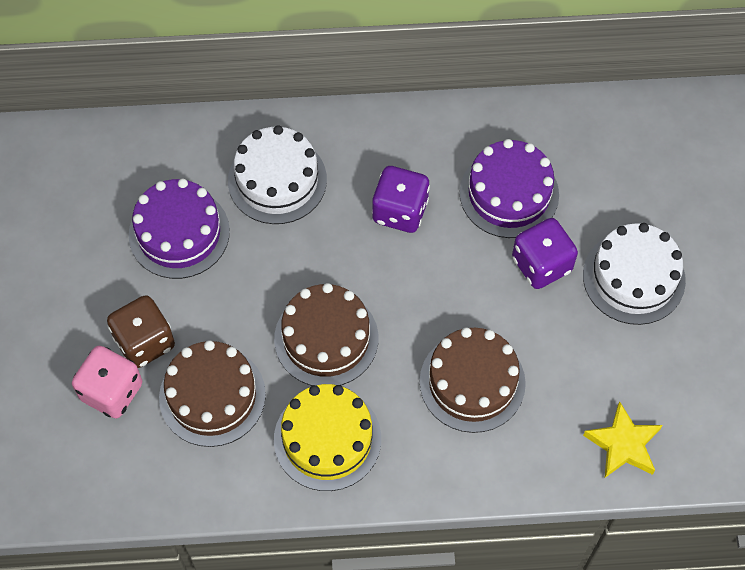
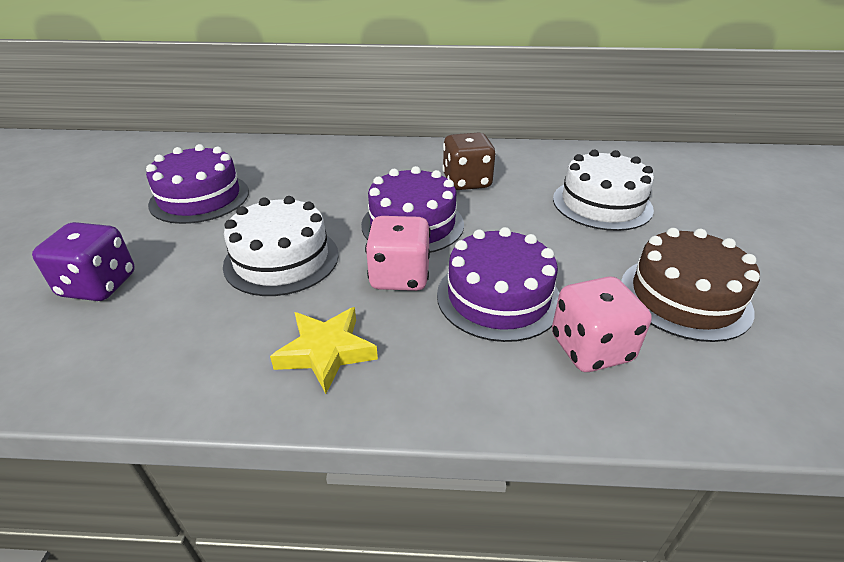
brown cake: [159,340,266,447] [274,283,378,386] [420,327,526,433] = 3 -> [621,228,760,342] = 1
pink dice: [72,346,142,418] = 1 -> [365,216,431,291] [552,276,652,372] = 2
purple cake: [129,179,230,279] [460,139,559,238] = 2 -> [146,144,249,224] [361,166,464,253] [437,227,559,342] = 3
purple dice: [372,166,430,233] [512,218,578,289] = 2 -> [32,222,135,301] = 1
yellow cake: [274,384,381,491] = 1 -> none = 0

